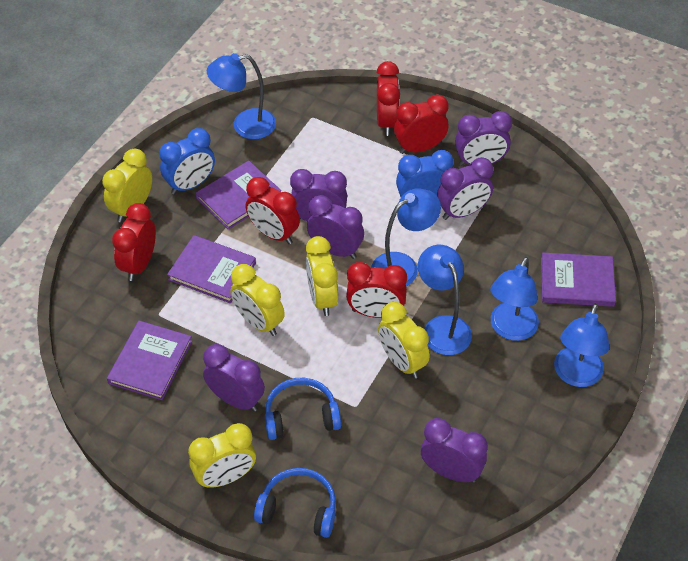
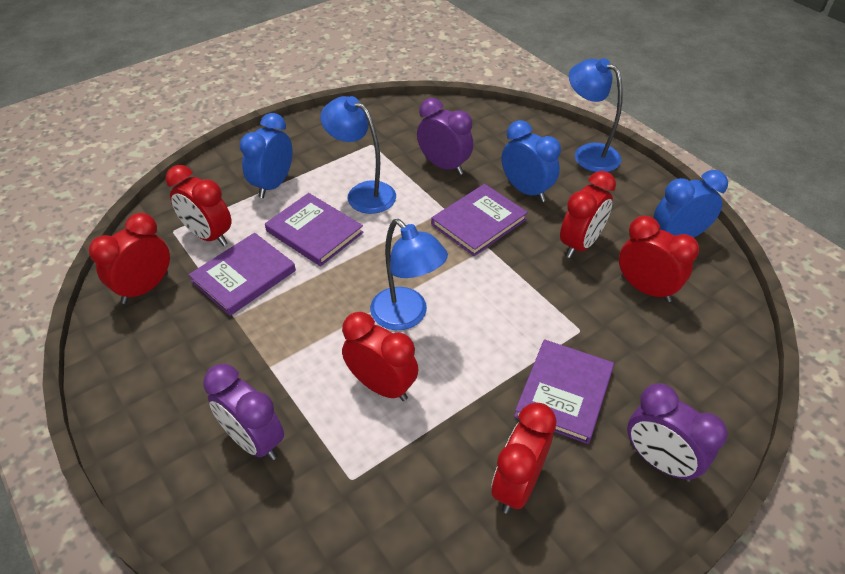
blue clock: [160,128,215,195] [396,150,454,197] = 2 -> [240,113,292,198] [502,120,561,202] [654,170,728,238] = 3
blue headphones: [254,468,336,538] [265,378,341,440] = 2 -> none = 0
blue lamp: [207,53,276,139] [371,188,441,286] [418,245,472,355] [490,257,539,341] [554,304,609,387] = 5 -> [320,96,396,214] [370,219,448,330] [569,58,623,172] = 3
purple clock: [203,344,265,412] [290,169,347,221] [307,195,364,259] [421,418,488,483] [437,157,493,220] [455,111,512,166] = 6 -> [203,364,284,460] [417,98,473,175] [627,383,728,482] = 3
red clock: [112,203,156,281] [246,177,300,244] [346,262,407,318] [377,61,400,136] [394,95,449,154] = 5 -> [89,213,170,304] [166,165,232,246] [342,312,418,401] [491,403,556,514] [560,171,616,258] [619,216,699,302] = 6
yellow clock: [102,149,152,222] [188,423,256,488] [230,264,285,336] [306,236,338,316] [378,302,430,379] = 5 -> none = 0

